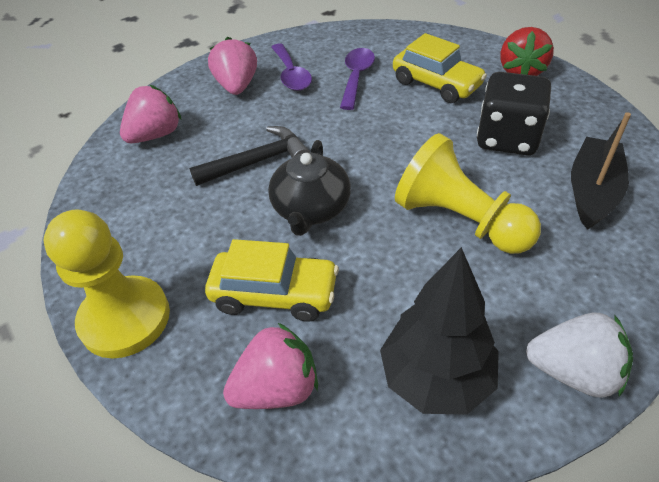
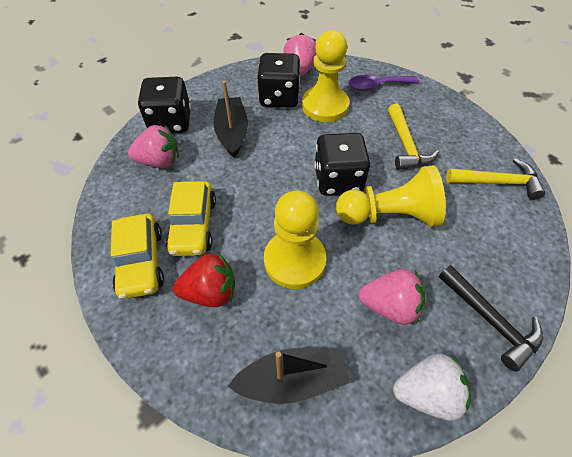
black boat: [571,112,631,230] = 1 -> [213,81,248,158] [228,348,350,404] = 2
black dice: [477,72,551,155] = 1 -> [138,77,191,133] [257,53,301,108] [314,133,370,196] = 3
black teapot: [268,140,351,236] = 1 -> none = 0
black tree: [380,247,499,415] = 1 -> none = 0
purple spoon: [271,43,312,91] [340,48,375,110] = 2 -> [349,75,419,91] = 1
yellow hammer: none = 0 -> [388,104,439,170] [446,158,545,200] = 2
yellow pawn: [44,209,170,358] [395,133,541,254] = 2 -> [264,190,326,289] [302,30,350,122] [336,165,446,227] = 3

